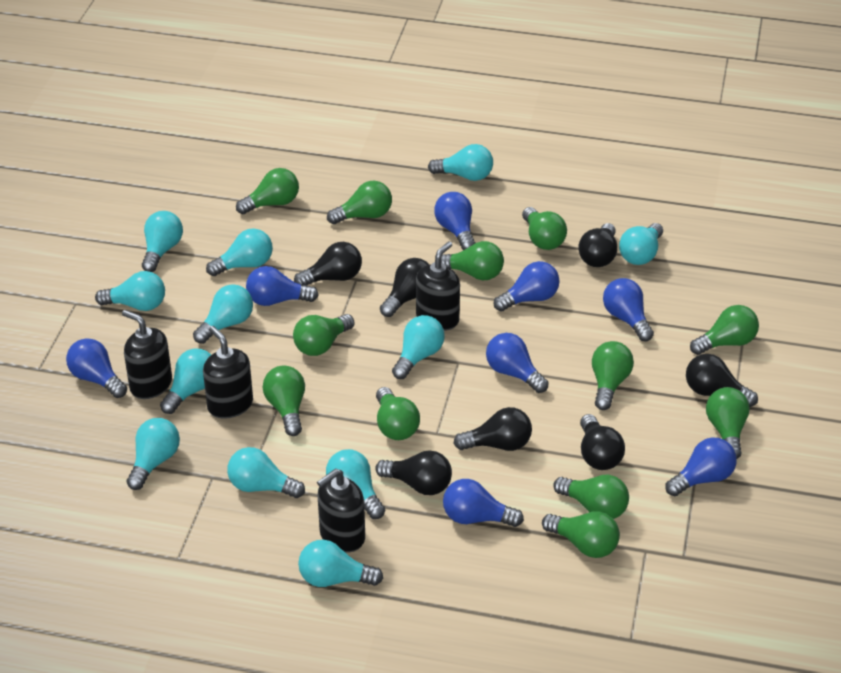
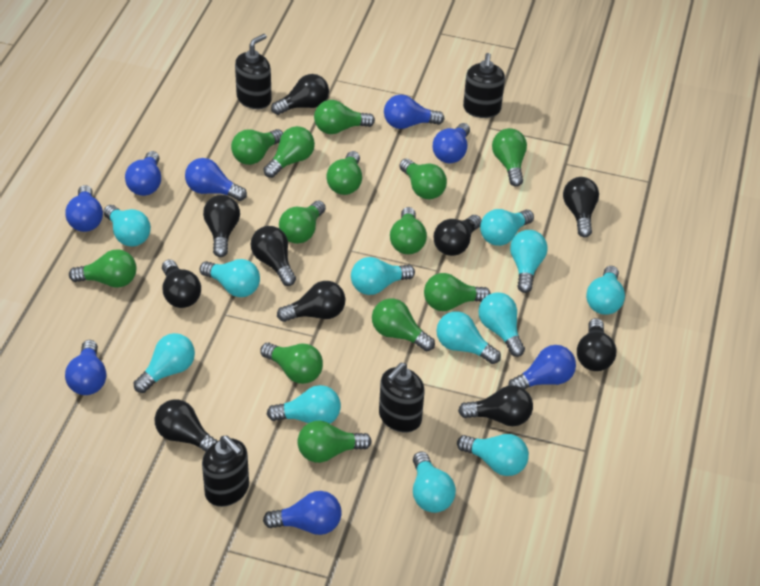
black light bulb: [294,242,362,286] [375,450,452,495] [380,258,429,317] [453,407,532,451] [578,223,617,267] [580,414,625,470] [686,354,758,407] = 7 -> [155,399,217,452] [162,259,201,308] [203,195,240,257] [251,226,296,286] [271,74,329,115] [277,281,345,322] [434,215,482,256] [458,385,533,426] [563,177,599,238] [577,318,617,371] = 10
green light bulb: [236,168,299,214] [263,365,305,436] [293,314,355,356] [327,181,392,224] [376,387,420,440] [441,241,504,280] [522,207,567,250] [542,511,620,558] [553,475,629,519] [592,341,634,410] [690,305,759,355] [706,387,750,459] = 12 -> [69,249,137,288] [231,129,283,165] [260,343,323,384] [263,126,315,178] [279,201,326,244] [297,420,372,463] [314,100,375,134] [326,151,362,195] [372,298,435,351] [390,207,427,254] [399,159,447,199] [424,273,491,311] [492,128,527,187] = 13

